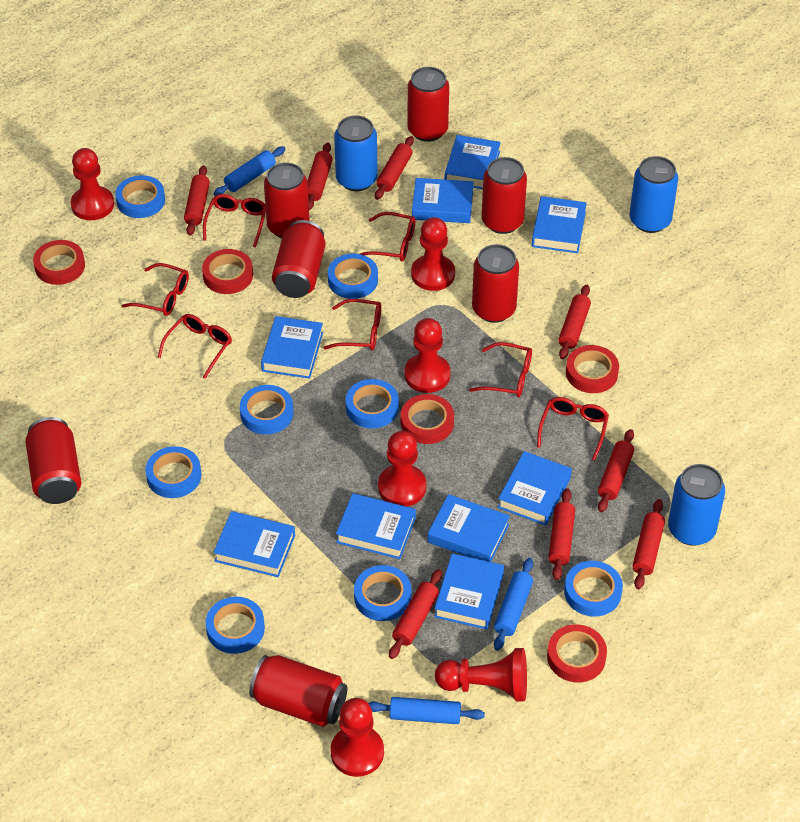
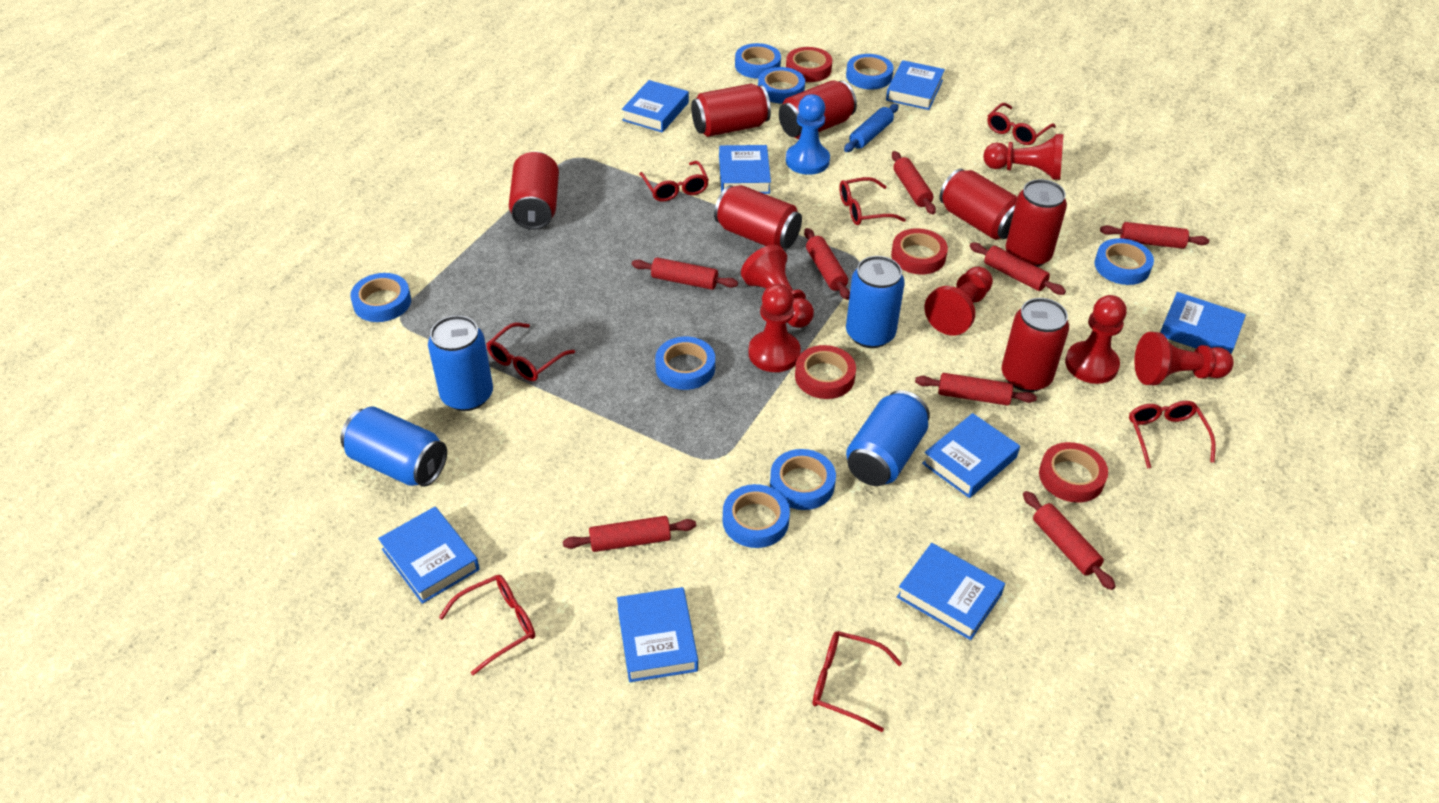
blue book: [213,511,295,577] [261,316,323,379] [336,493,416,559] [412,178,473,223] [428,494,510,562] [434,553,504,629] [445,135,501,189] [498,451,572,525] [532,196,587,253] = 9 -> [378,507,480,604] [617,587,698,682] [622,80,689,133] [719,145,771,194] [886,60,945,110] [897,543,1005,640] [922,413,1020,498] [1160,292,1246,354] = 8
blue can: [334,115,377,191] [629,156,678,233] [668,464,725,546] = 3 -> [341,406,447,487] [428,315,493,411] [846,256,905,348] [846,390,930,486] = 4
blue pawn: none = 0 -> [786,94,830,175] = 1
blue rolling pin: [213,146,286,196] [368,697,485,724] [494,558,533,651] = 3 -> [844,104,898,152] = 1
red tape: [33,240,85,285] [202,249,253,294] [401,394,454,444] [547,624,607,682] [566,345,619,393] = 5 -> [786,47,832,82] [795,345,856,399] [891,228,948,274] [1039,442,1108,503] = 4

